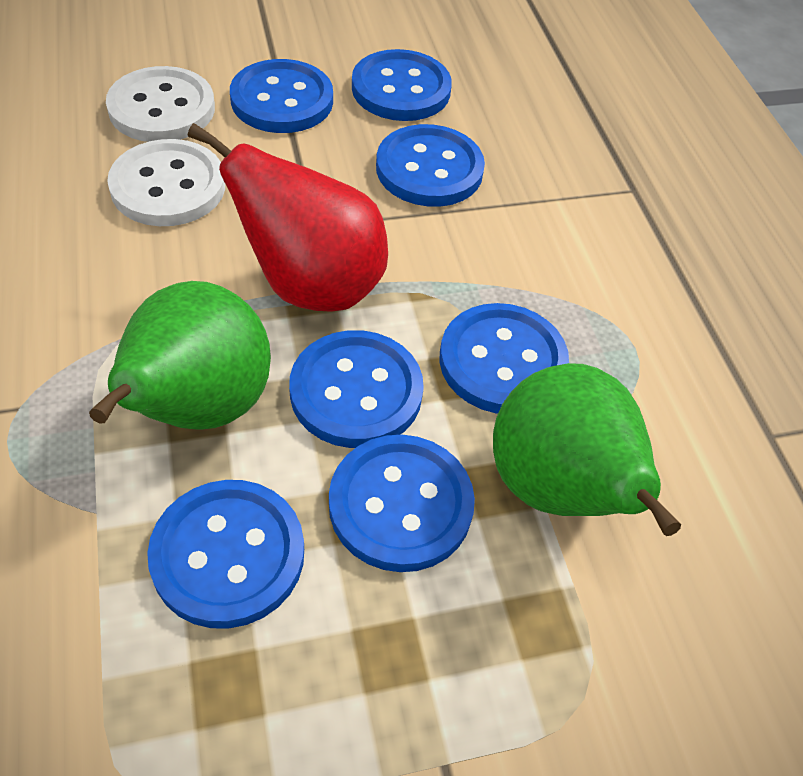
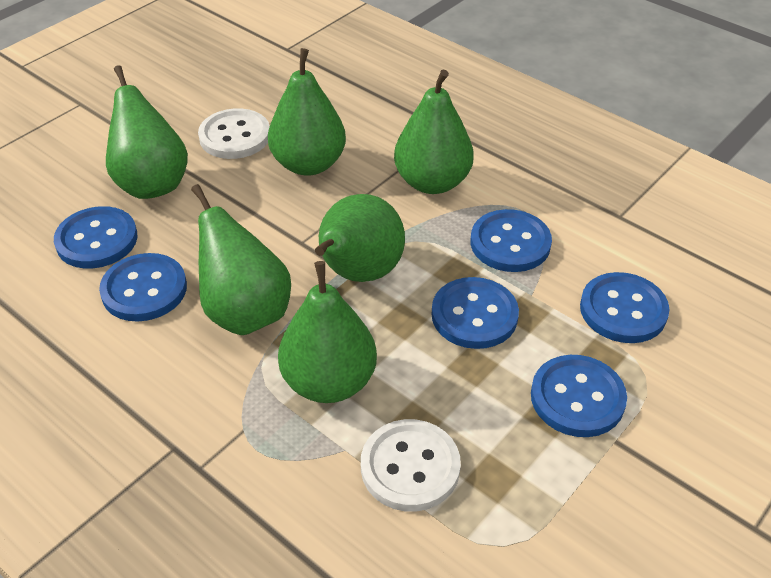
blue button: [147,480,304,629] [230,59,333,133] [289,330,424,448] [329,435,475,572] [352,49,452,121] [376,124,485,207] [439,303,569,414] = 7 -> [54,206,138,268] [99,253,187,321] [432,277,519,349] [471,209,552,272] [531,355,627,437] [580,272,670,343] = 6
green pear: [89,281,271,430] [493,363,681,536] = 2 -> [106,65,188,199] [191,184,291,335] [268,48,346,176] [278,261,377,403] [315,194,405,282] [394,69,474,194] = 6
red pear: [188,123,388,312] = 1 -> none = 0

